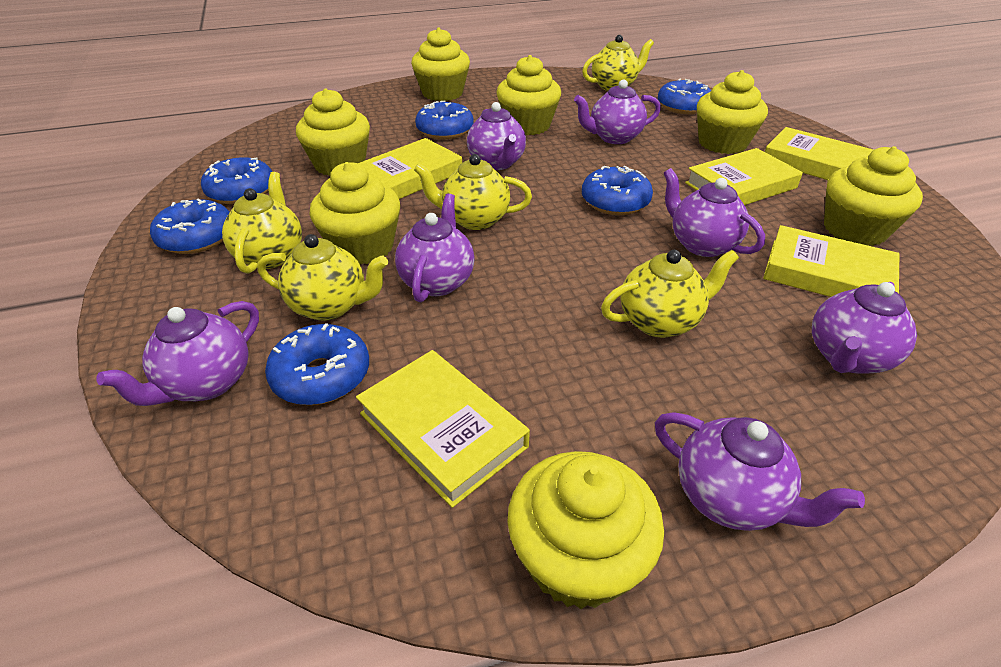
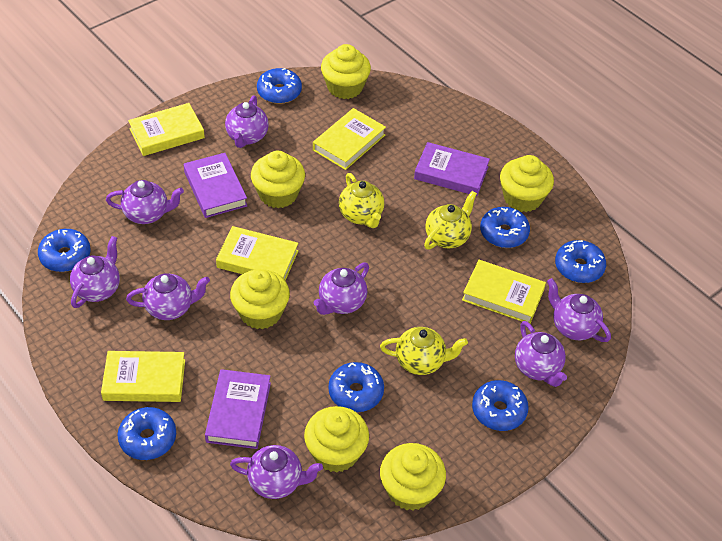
blue donut: [150,198,230,254] [201,157,272,204] [265,323,369,405] [415,101,474,140] [582,166,653,215] [658,79,711,114] = 6 -> [38,229,91,272] [117,407,176,460] [257,68,302,104] [328,362,384,412] [472,380,529,431] [480,207,530,248] [555,240,606,283] = 7
purple book: none = 0 -> [184,153,248,218] [205,369,271,449] [414,142,490,196] = 3
purple teapot: [96,301,259,406] [395,194,475,302] [467,102,526,170] [574,80,661,144] [655,412,865,531] [664,168,765,257] [812,282,917,374] = 7 -> [70,236,120,308] [106,180,184,224] [126,274,210,320] [225,95,269,148] [230,445,323,499] [314,262,369,315] [515,321,567,387] [547,278,611,342] = 8
yellow cupcake: [296,88,370,176] [310,162,400,265] [411,27,470,101] [496,55,561,135] [507,451,664,609] [697,70,768,154] [824,146,923,246] = 7 -> [230,269,290,329] [251,151,305,208] [304,406,369,473] [321,44,371,99] [380,443,446,511] [500,155,554,212] = 6
yellow teapot: [222,172,302,274] [257,234,388,321] [414,154,532,230] [582,35,654,91] [601,250,739,338] = 5 -> [339,173,384,228] [380,327,468,375] [424,191,477,250] = 3

